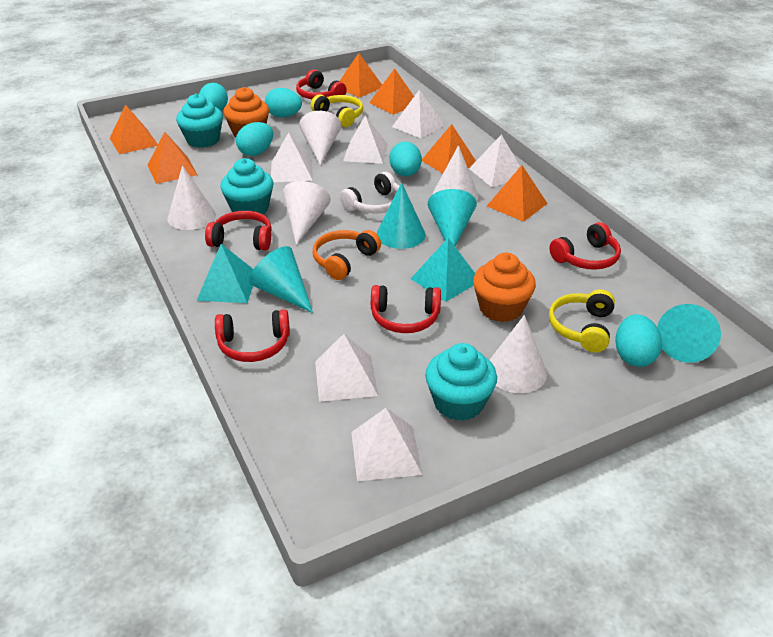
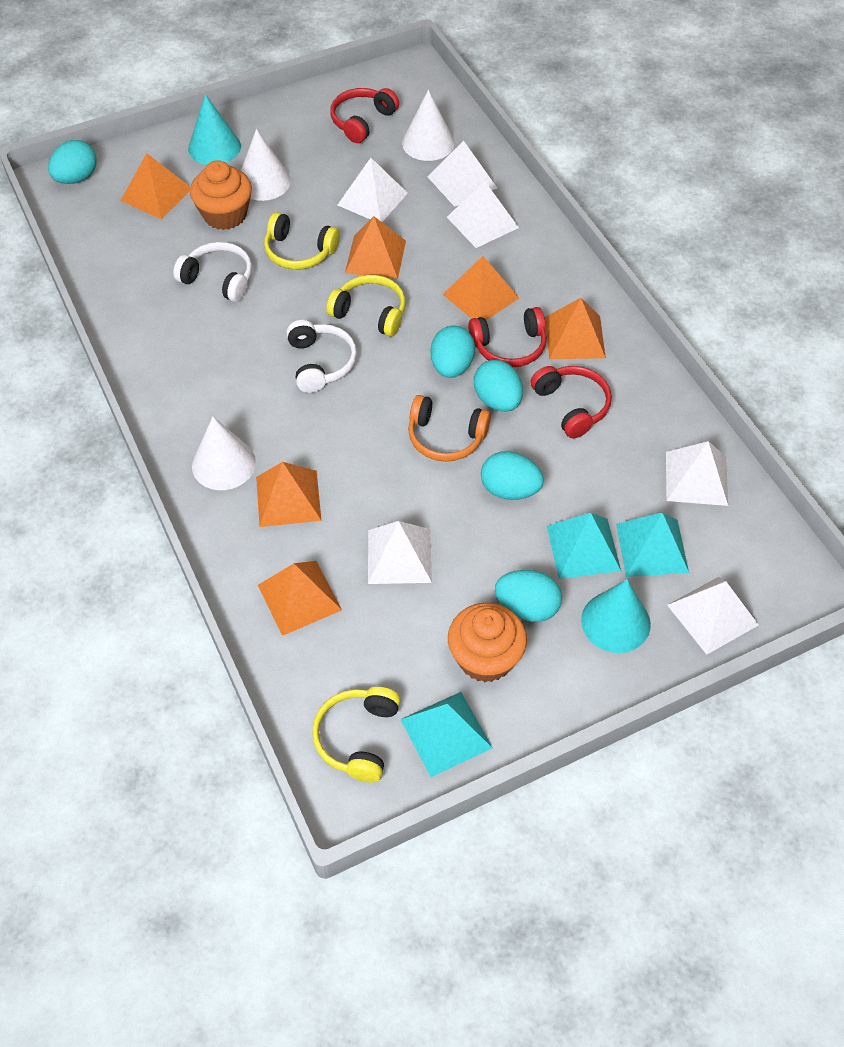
red headphones: [205,211,272,251] [215,309,290,362] [296,69,347,99] [371,285,441,333] [549,222,621,270] = 5 -> [330,88,399,143] [468,307,547,367] [530,366,612,439] = 3
turquoise cone: [249,246,313,313] [377,183,426,249] [428,189,477,246] [657,304,721,363] = 4 -> [188,94,241,165] [581,579,651,653] = 2
turquoise cupcake: [176,94,223,148] [220,158,273,214] [425,343,497,421] = 3 -> none = 0
turquoise pyramid: [197,244,253,303] [411,238,475,302] = 2 -> [400,692,492,777] [547,513,621,579] [616,512,689,577] = 3
white cone: [167,165,216,230] [283,181,331,245] [299,111,341,165] [433,145,478,201] [490,315,547,393] = 5 -> [192,417,256,490] [241,129,291,201] [402,90,454,161] = 3
white headphones: [340,172,400,214] = 1 -> [173,242,252,302] [287,320,357,393] = 2
yellow headphones: [311,94,363,127] [549,289,615,353] = 2 -> [264,212,340,270] [312,687,401,783] [326,275,406,337] = 3

